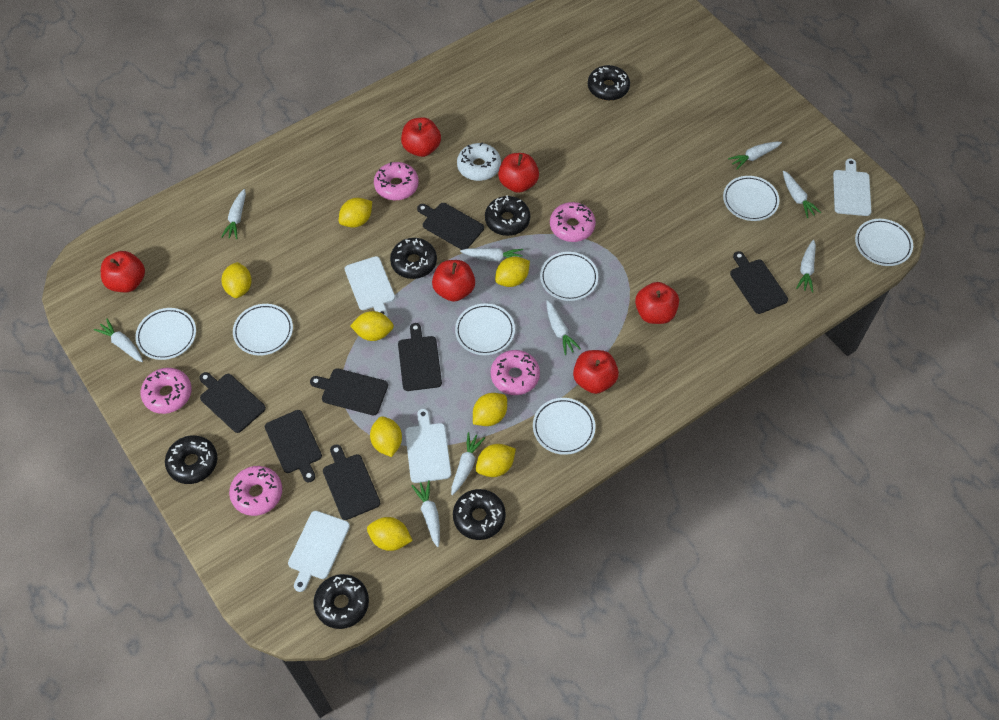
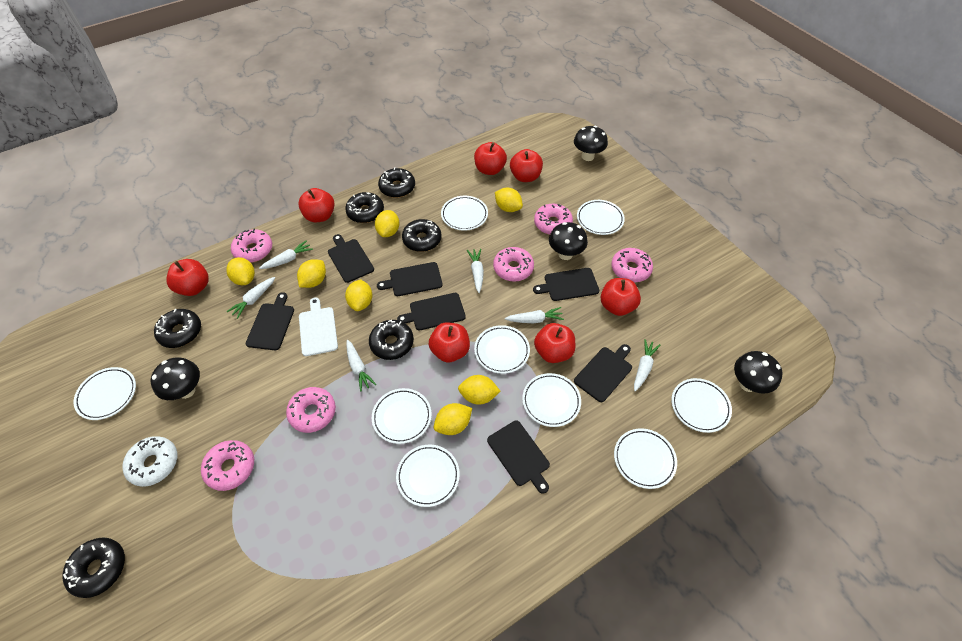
black mushroom: none = 0 -> [151,357,200,400] [549,222,588,260] [574,126,608,161] [734,351,782,394] = 4
pink donut: [141,368,192,414] [229,466,282,516] [374,162,419,200] [491,350,540,395] [550,202,596,242] = 5 -> [201,440,254,491] [231,228,272,263] [286,387,336,433] [493,247,534,282] [534,204,573,235] [611,248,653,282] = 6
red apple: [101,251,145,292] [401,117,441,157] [432,260,475,302] [498,153,539,193] [573,350,619,394] [635,282,679,324] = 6 -> [166,259,209,296] [298,188,335,222] [429,322,470,362] [474,142,507,175] [510,149,543,182] [534,323,575,363] [601,278,641,316] = 7
white carrot: [94,319,143,362] [221,189,246,239] [411,480,440,547] [451,432,485,495] [460,248,523,262] [547,300,581,355] [728,142,782,170] [783,171,821,218] [796,240,816,292] = 9 -> [227,277,275,319] [259,240,313,269] [346,340,376,392] [467,249,484,293] [505,307,564,323] [634,339,660,391] = 6
white cutting board: [288,511,350,592] [345,256,395,317] [405,409,451,483] [833,159,871,216] = 4 -> [299,297,338,356] = 1
white plate: [135,308,196,360] [233,304,293,356] [455,303,515,355] [533,398,595,455] [540,252,598,301] [723,176,780,221] [855,219,913,266] = 7 -> [74,367,136,420] [372,388,432,444] [396,445,460,507] [441,196,488,231] [474,325,530,374] [522,373,581,427] [577,200,625,235] [614,428,677,489] [671,378,732,433] = 9
yellow lemon: [221,262,252,298] [339,198,372,228] [350,311,394,341] [367,517,413,551] [370,416,402,457] [473,393,507,426] [476,444,516,477] [495,256,530,287] = 8 -> [226,257,255,285] [297,259,326,288] [345,280,372,311] [375,210,399,237] [434,403,472,435] [458,375,501,405] [495,188,523,212] = 7

